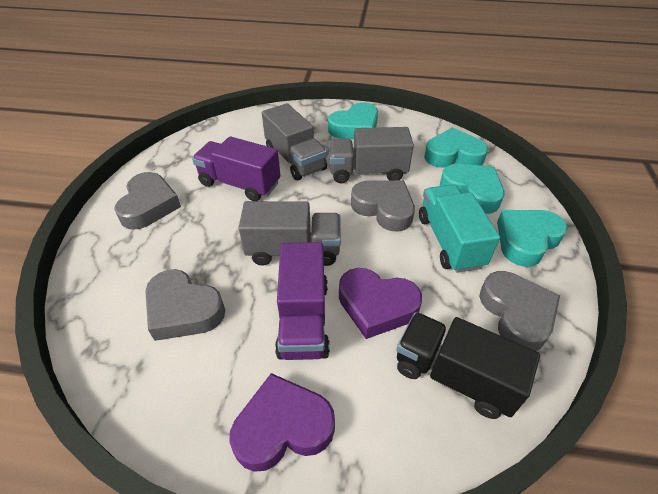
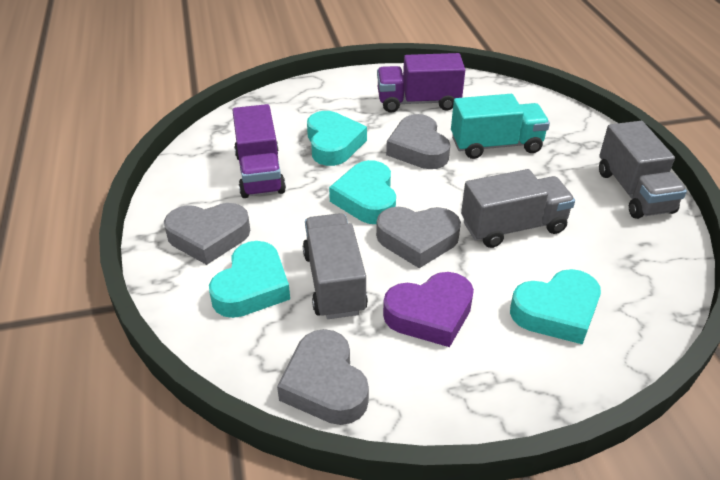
black truck: [396,312,540,419] = 1 -> none = 0
purple heart: [229,373,335,472] [339,268,422,339] = 2 -> [383,272,474,347] = 1

